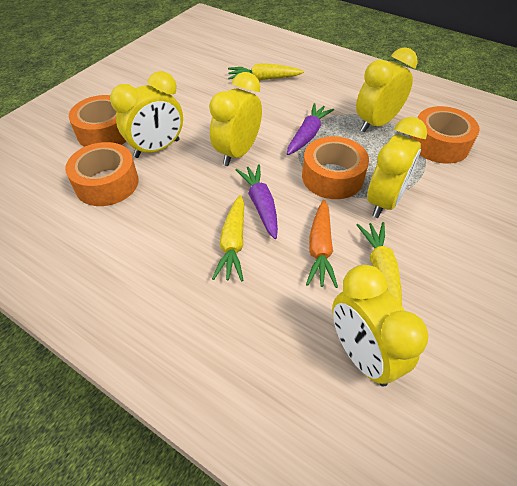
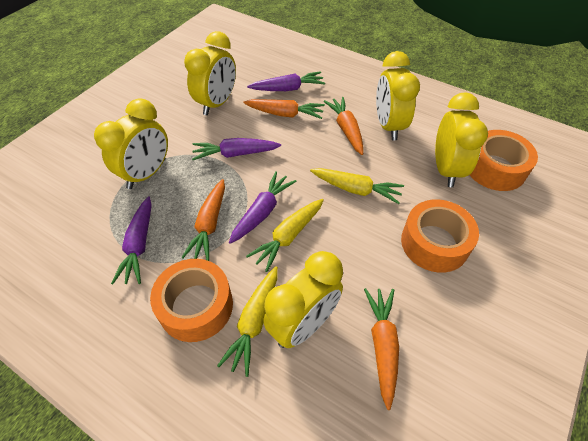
orange carrot: [306,200,338,288] = 1 -> [181,179,225,261] [243,99,325,119] [324,97,363,155] [364,288,399,410] = 4
orange tape: [65,142,139,206] [69,95,126,147] [302,136,369,199] [411,106,480,164] = 4 -> [150,259,233,342] [401,199,479,273] [470,130,538,191] = 3
purple carrot: [236,164,278,239] [287,103,334,155] = 2 -> [111,196,152,284] [192,138,281,160] [229,171,296,244] [247,71,325,91] = 4

